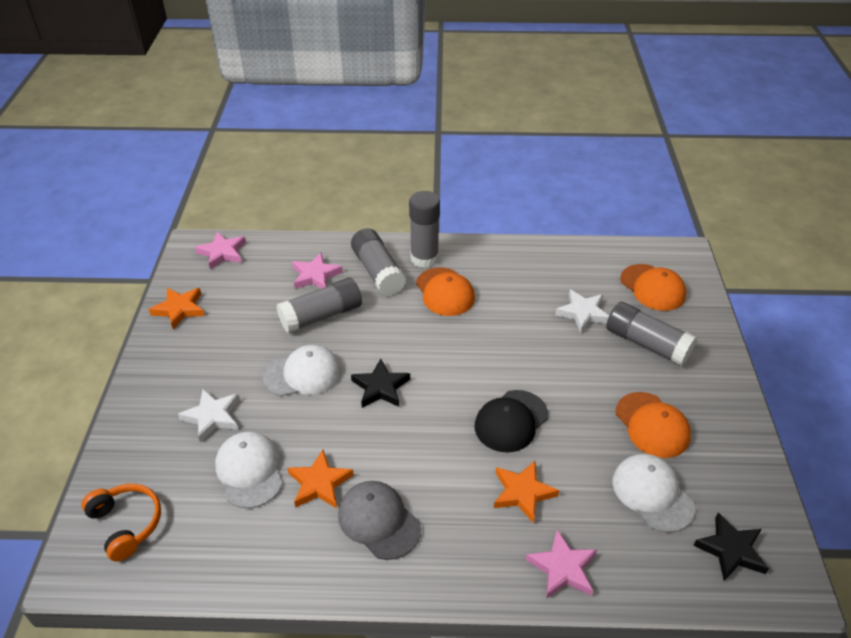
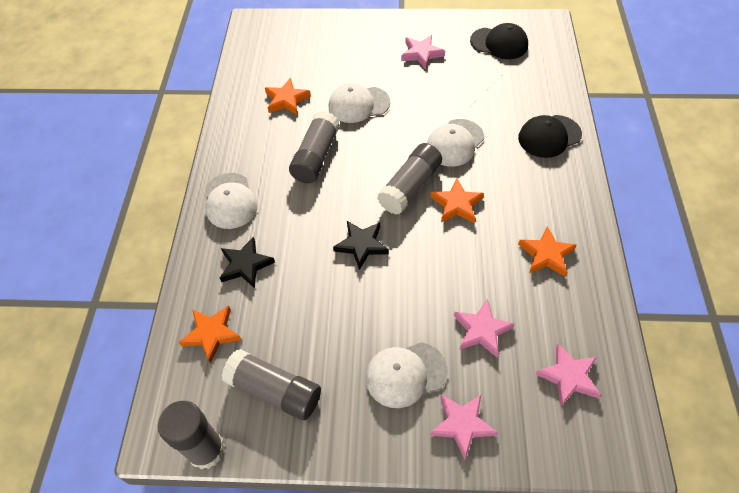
black cap: [475,390,548,453] = 1 -> [470,23,528,59] [518,115,582,158] = 2
grey cap: [338,481,421,560] = 1 -> none = 0
orange cap: [416,267,475,316] [616,392,691,458] [620,264,686,311] = 3 -> none = 0
orange headphones: [82,484,161,561] = 1 -> none = 0
orange star: [149,288,205,329] [288,450,354,508] [494,461,559,523] = 3 -> [179,306,241,363] [265,78,311,115] [430,178,484,223] [518,226,576,277] = 4
pink star: [195,231,246,270] [292,252,343,289] [526,529,597,599] = 3 -> [401,35,445,69] [430,394,498,460] [454,299,515,357] [535,343,601,406] = 4
white cap: [215,432,282,509] [263,345,341,396] [613,454,695,533] = 3 -> [205,173,258,229] [329,83,390,123] [366,342,448,408] [427,119,484,167] = 4
white star: [178,389,240,443] [555,289,609,333] = 2 -> none = 0

